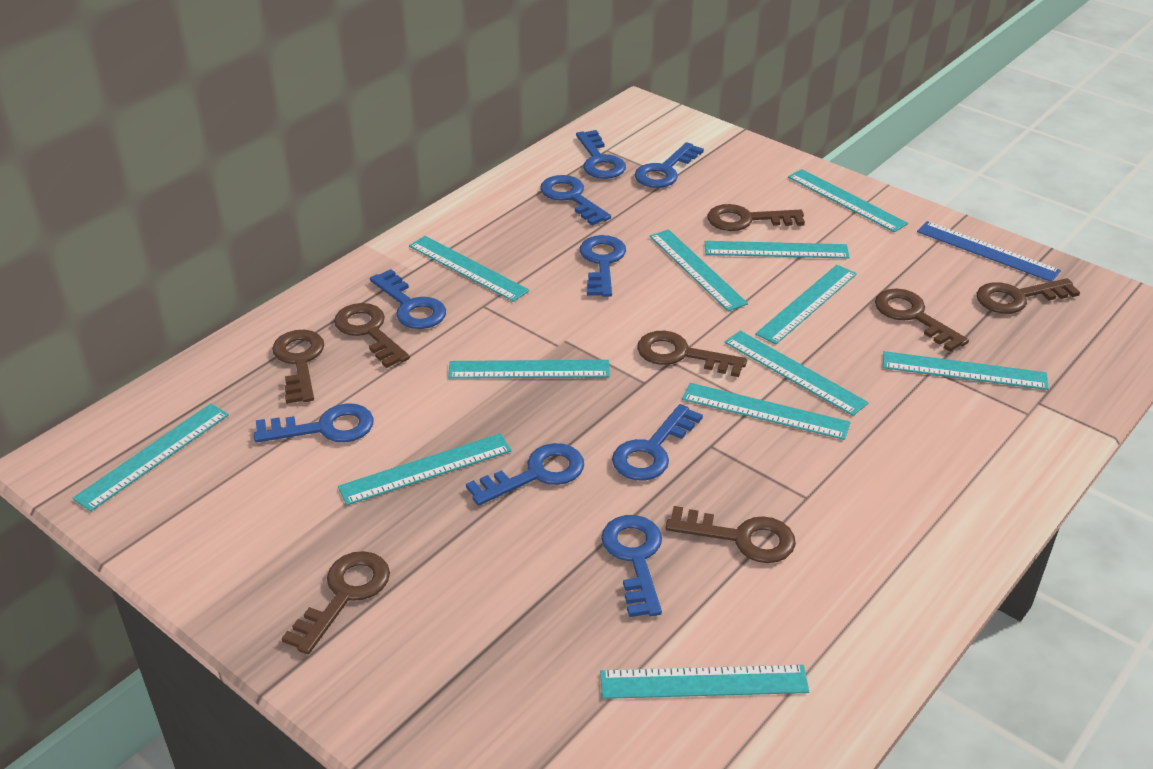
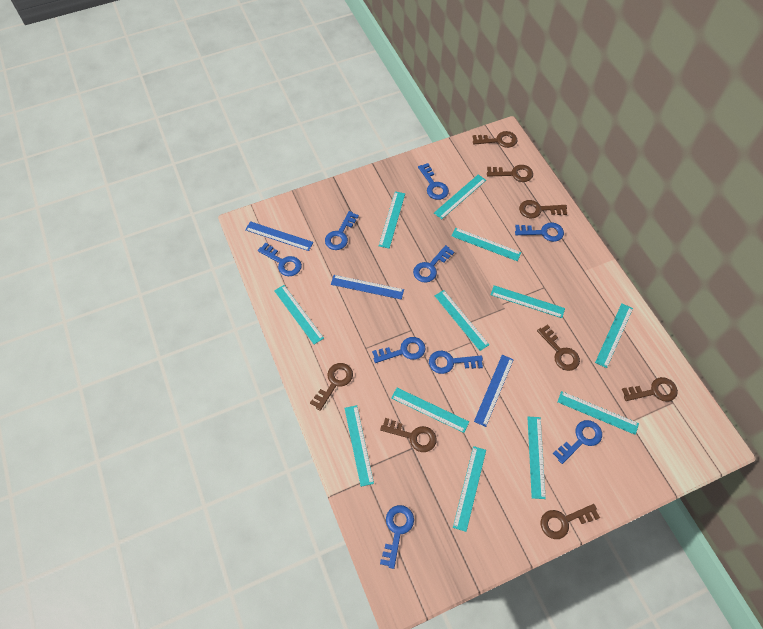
blue ruler: [917,221,1061,282] = 1 -> [245,221,313,251] [331,275,404,300] [474,355,514,427] = 3

